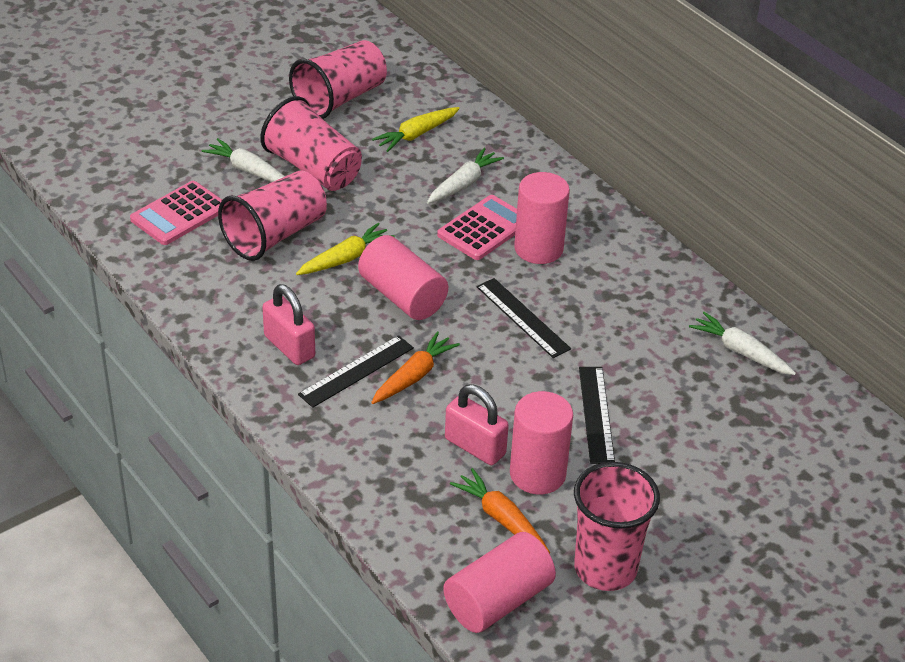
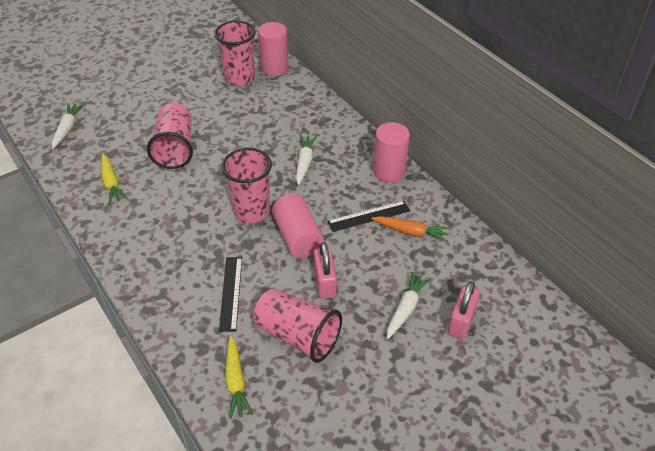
black ruler: [298,335,414,408] [477,278,571,358] [579,367,615,464] = 3 -> [219,257,242,332] [327,201,410,232] = 2
orange carrot: [371,331,460,404] [450,468,550,554] = 2 -> [371,216,450,242] = 1
pink calculator: [130,181,222,245] [437,195,517,260] = 2 -> none = 0
pink cylinder: [358,235,448,320] [443,532,556,633] [510,391,573,494] [514,172,570,264] = 4 -> [258,22,289,76] [272,194,324,258] [373,122,410,183] = 3

